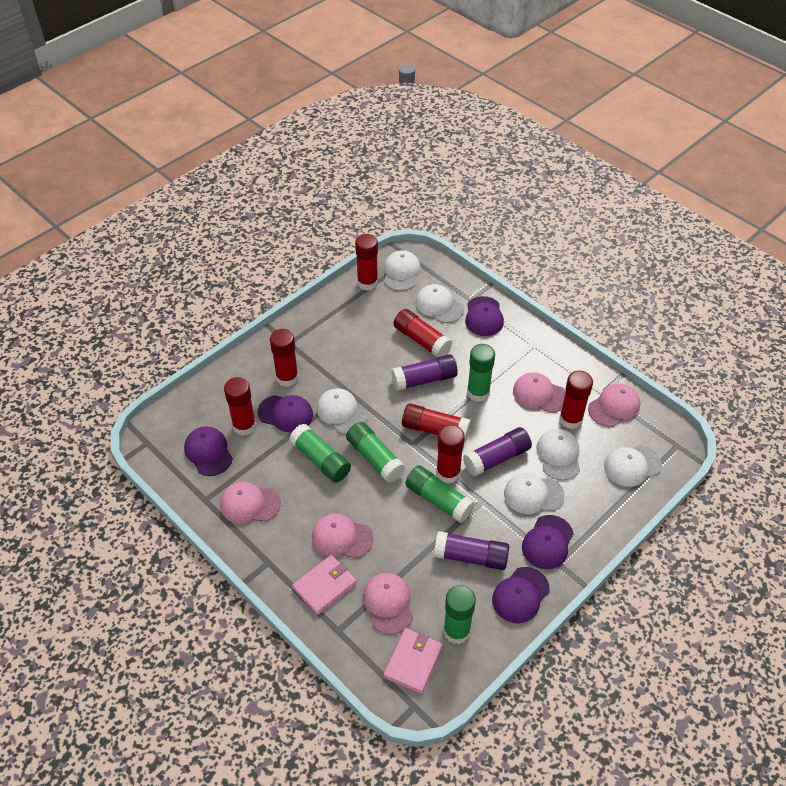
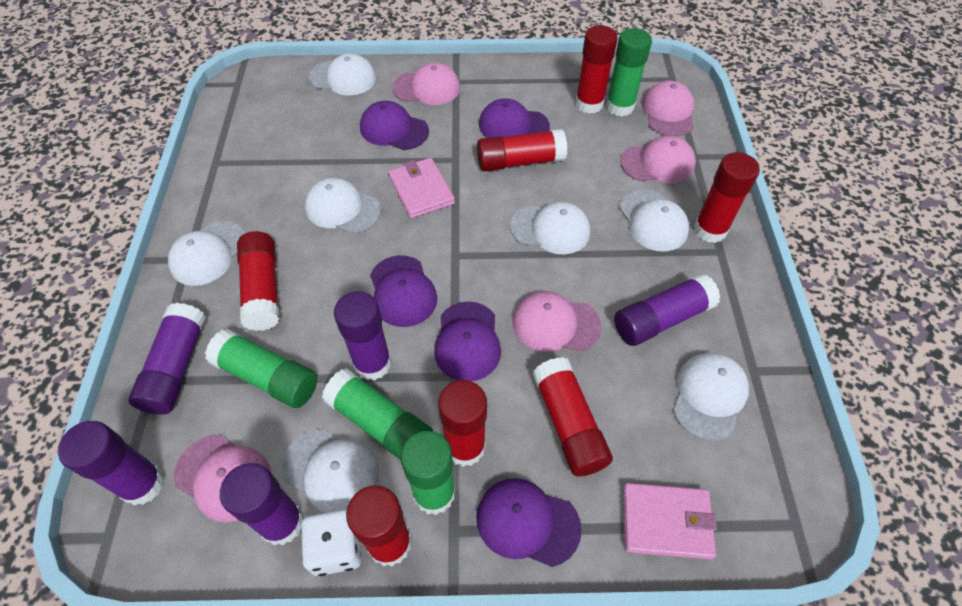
green glue stick: [289,424,351,482] [346,422,405,483] [405,465,475,523] [443,585,476,644] [467,344,495,402] = 5 -> [205,329,317,408] [322,368,433,460] [400,431,455,515] [606,28,652,116] = 4
purple glue stick: [391,354,458,391] [434,531,509,570] [463,427,532,477] = 3 -> [58,421,165,506] [128,303,206,415] [220,463,303,545] [334,291,392,381] [614,273,721,346] = 5
white cap: [317,388,367,434] [384,250,421,291] [416,284,464,323] [504,473,565,514] [536,429,580,480] [604,445,662,487] = 6 -> [168,221,245,286] [282,429,379,513] [305,178,381,234] [309,54,376,95] [510,202,590,254] [620,190,689,251] [673,353,749,441] = 7
white dice: none = 0 -> [301,509,361,576] = 1

